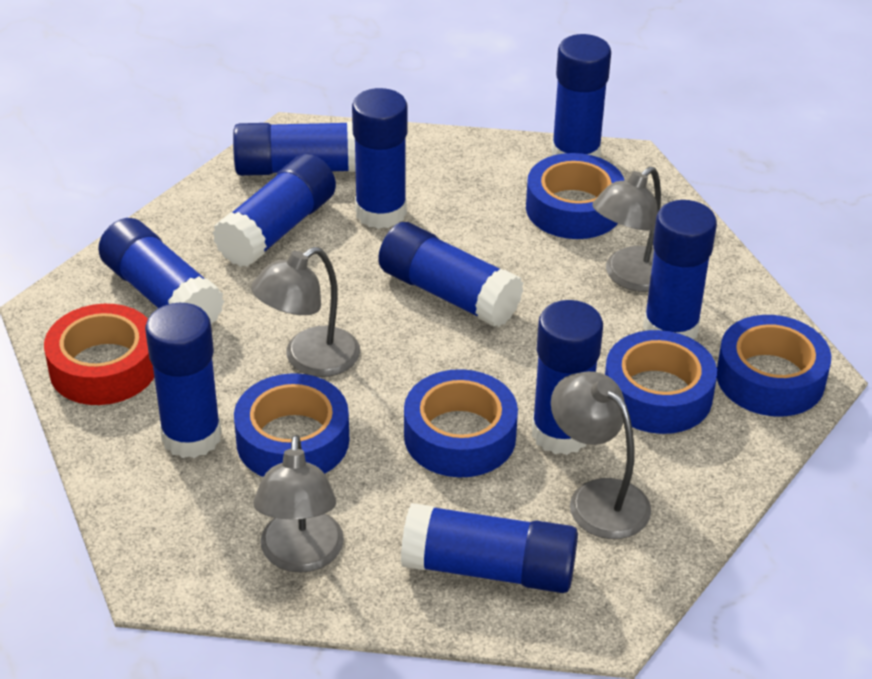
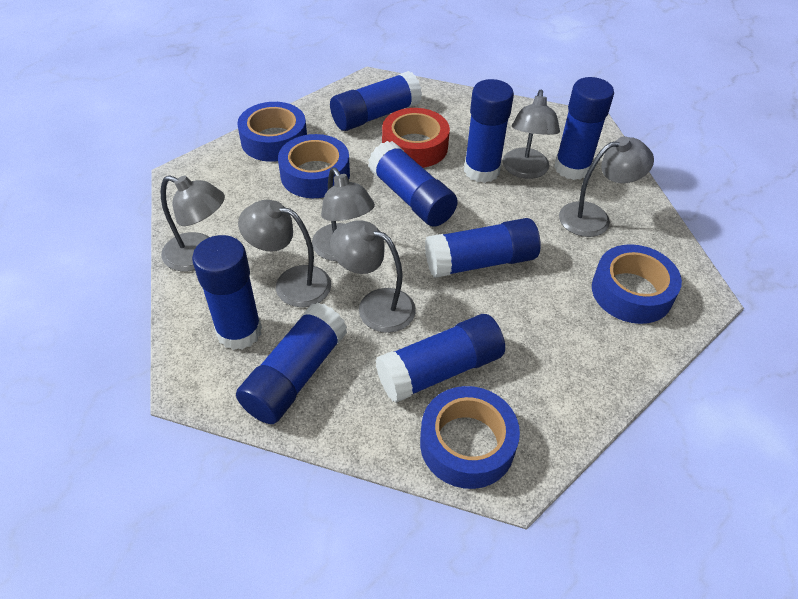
blue glue stick: [98,218,225,324] [145,303,222,458] [212,154,336,267] [233,121,356,176] [352,88,408,229] [378,222,523,327] [401,503,578,593] [532,300,603,455] [552,34,611,158] [643,200,717,339] = 10 -> [192,235,262,350] [236,302,347,424] [330,71,422,131] [368,141,458,227] [376,314,505,403] [425,218,541,278] [464,79,514,183] [554,77,614,180] = 8
blue tape: [234,373,349,477] [404,369,518,478] [526,153,625,239] [605,330,717,434] [717,315,831,417] = 5 -> [237,102,307,162] [278,134,350,198] [420,386,520,489] [592,244,682,324] = 4
grey lamp: [251,247,360,377] [253,435,344,573] [551,371,651,539] [592,167,661,292] = 4 -> [161,175,225,271] [238,200,331,307] [312,167,375,261] [330,220,416,333] [503,90,560,179] [559,136,654,237] = 6

